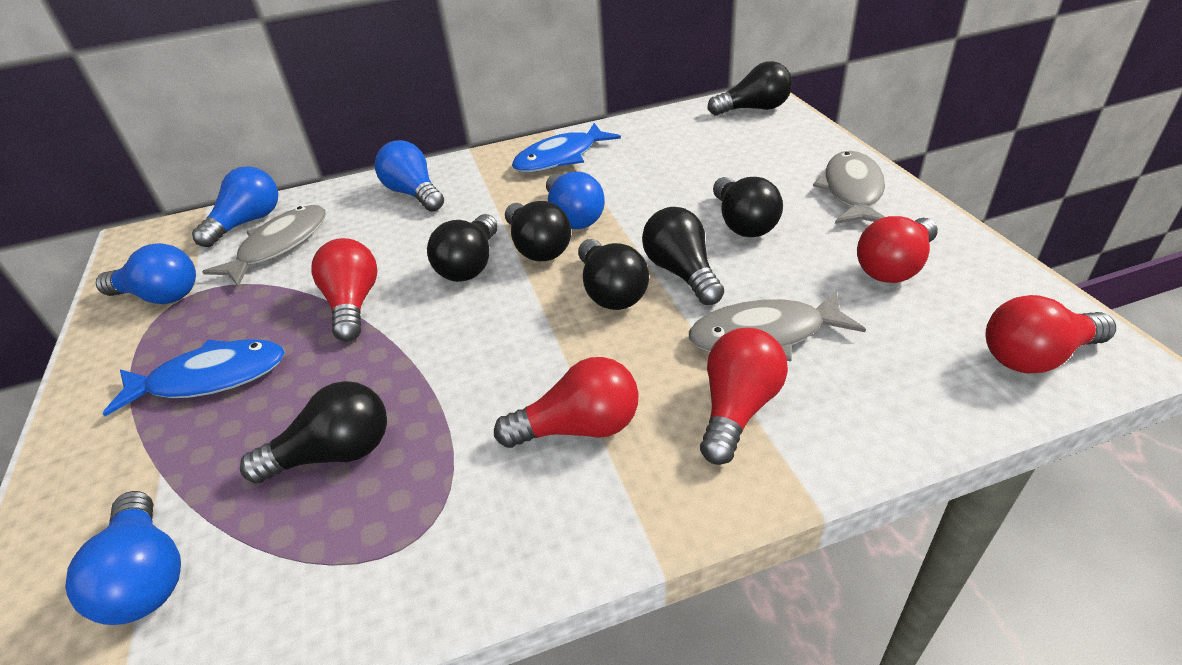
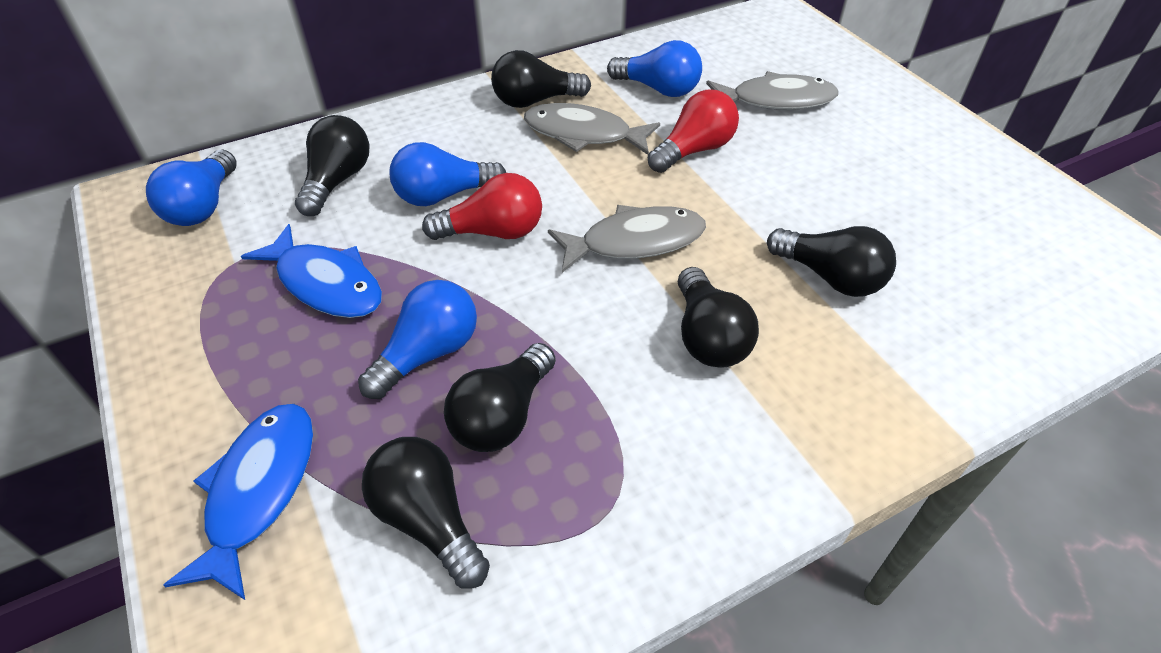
black light bulb: [240,381,387,483] [427,214,498,282] [505,201,571,261] [578,239,649,310] [642,207,724,305] [707,61,792,116] [713,177,783,237] = 7 -> [295,115,369,216] [362,437,490,589] [444,343,556,452] [491,50,591,108] [678,267,759,368] [767,226,896,297] = 6
blue light bulb: [65,491,181,625] [96,243,196,304] [192,166,278,247] [374,140,444,212] [546,171,605,229] = 5 -> [146,150,237,226] [358,280,477,399] [390,142,506,206] [607,40,702,97] = 4
red light bulb: [311,238,378,341] [494,357,639,448] [700,328,788,465] [857,216,938,283] [985,295,1116,374] = 5 -> [422,173,542,240] [648,89,739,173] = 2

